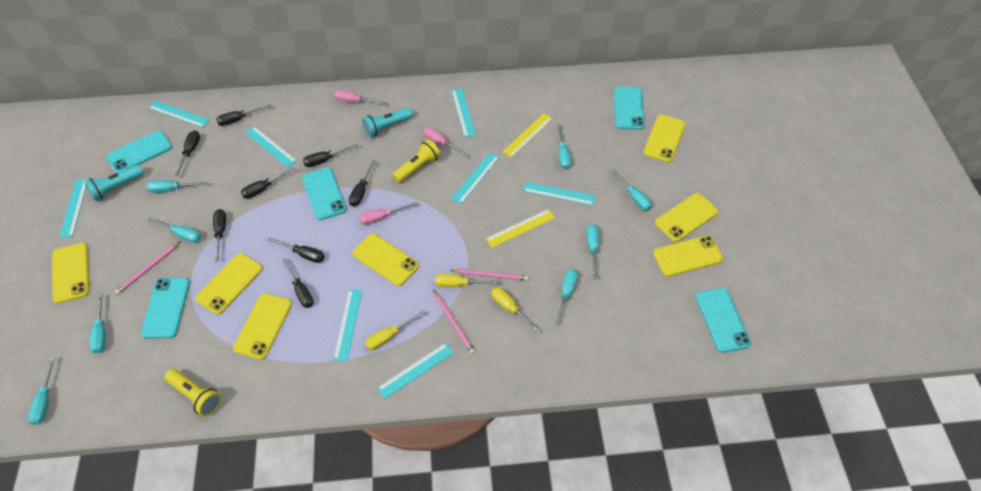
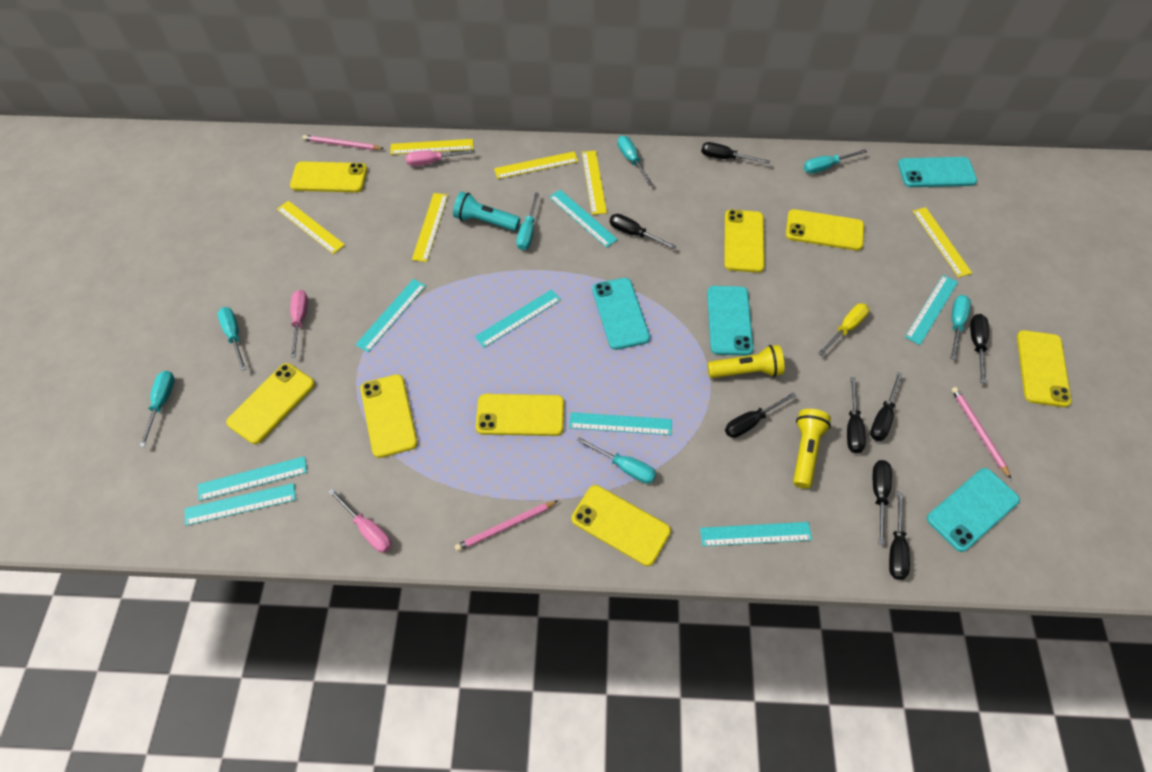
turquoise flashlight: [84,165,144,201] [362,107,413,137] = 2 -> [453,192,520,231] = 1
turquoise phone: [106,130,172,173] [141,278,190,338] [302,167,347,220] [614,87,645,130] [695,288,751,353] = 5 -> [592,278,650,350] [707,286,753,356] [898,157,977,187] [927,468,1020,552] = 4
turquoise screwdriver: [28,358,55,425] [90,294,106,353] [146,180,208,193] [148,217,201,243] [555,269,578,325] [557,124,571,169] [587,224,599,279] [610,169,652,211] = 8 -> [139,371,175,447] [217,307,246,371] [517,193,539,250] [577,437,656,484] [617,135,653,185] [804,149,867,174] [950,295,971,360] = 7
yellow phone: [52,243,90,304] [195,253,263,315] [233,293,292,360] [352,234,419,286] [643,115,686,163] [653,235,724,277] [655,193,718,242] = 7 -> [226,363,315,444] [290,161,367,192] [360,374,418,458] [476,394,564,436] [572,485,671,566] [724,210,765,273] [786,209,864,251] [1017,330,1071,407] = 8
yellow ruler: [486,209,555,248] [503,113,553,158] = 2 -> [277,201,345,254] [390,139,473,155] [412,193,448,262] [494,151,579,179] [582,151,607,215] [913,207,972,277] = 6
yellow screwdriver: [365,311,425,350] [435,274,499,287] [491,288,541,334] = 3 -> [818,303,869,356] = 1

